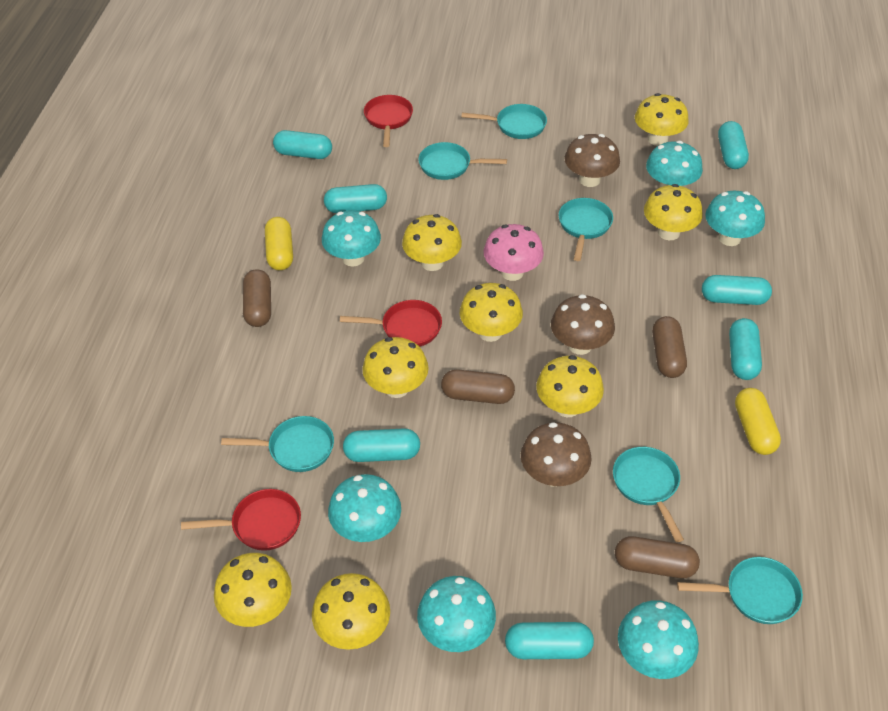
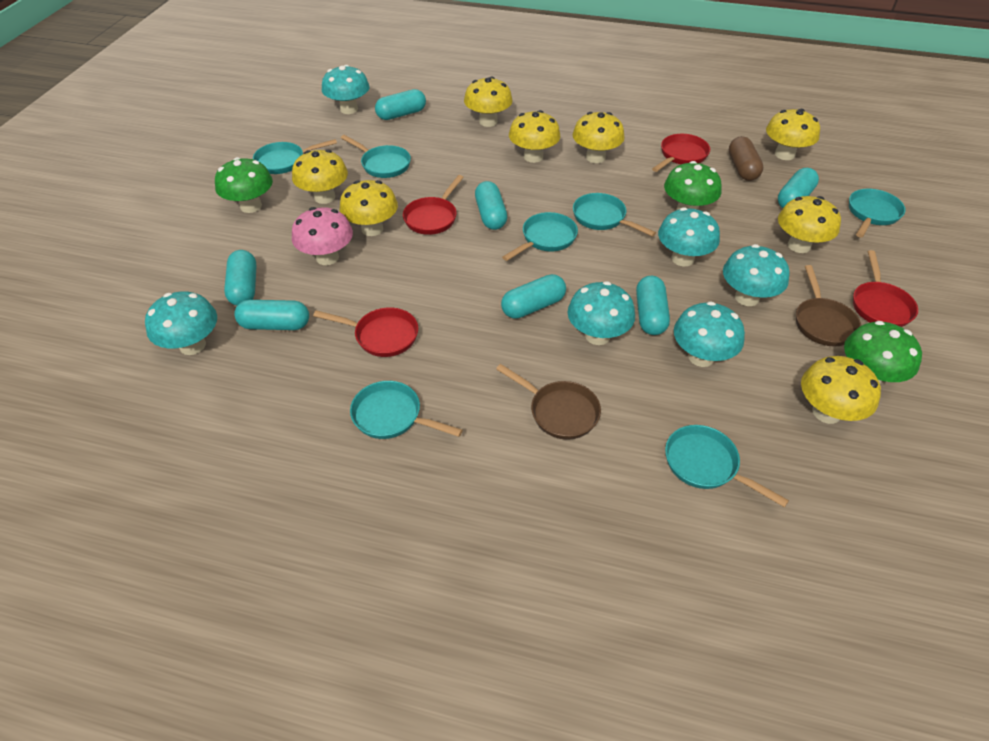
brown capsule: [243,270,271,327] [441,369,515,404] [615,536,700,578] [652,316,687,378] = 4 -> [729,136,763,181] = 1
brown mushroom: [521,422,592,487] [551,294,615,355] [564,134,620,187] = 3 -> none = 0
brown pan: none = 0 -> [496,364,601,440] [796,265,861,346] = 2
green mushroom: none = 0 -> [215,157,273,213] [664,161,722,210] [844,321,922,384] = 3
red pan: [181,489,301,551] [340,300,442,347] [364,95,413,147] = 3 -> [313,307,418,357] [403,175,464,235] [652,134,710,172] [853,250,918,327] = 4
turquoise pan: [221,416,334,472] [418,142,507,180] [462,104,547,139] [558,198,613,261] [613,447,684,542] [677,557,803,624] = 6 -> [253,139,337,174] [341,135,411,178] [350,381,463,439] [502,212,578,261] [573,193,656,237] [665,425,789,507] [849,189,906,237] = 7
yellow capsule: [265,217,293,270] [735,388,781,455] = 2 -> none = 0

